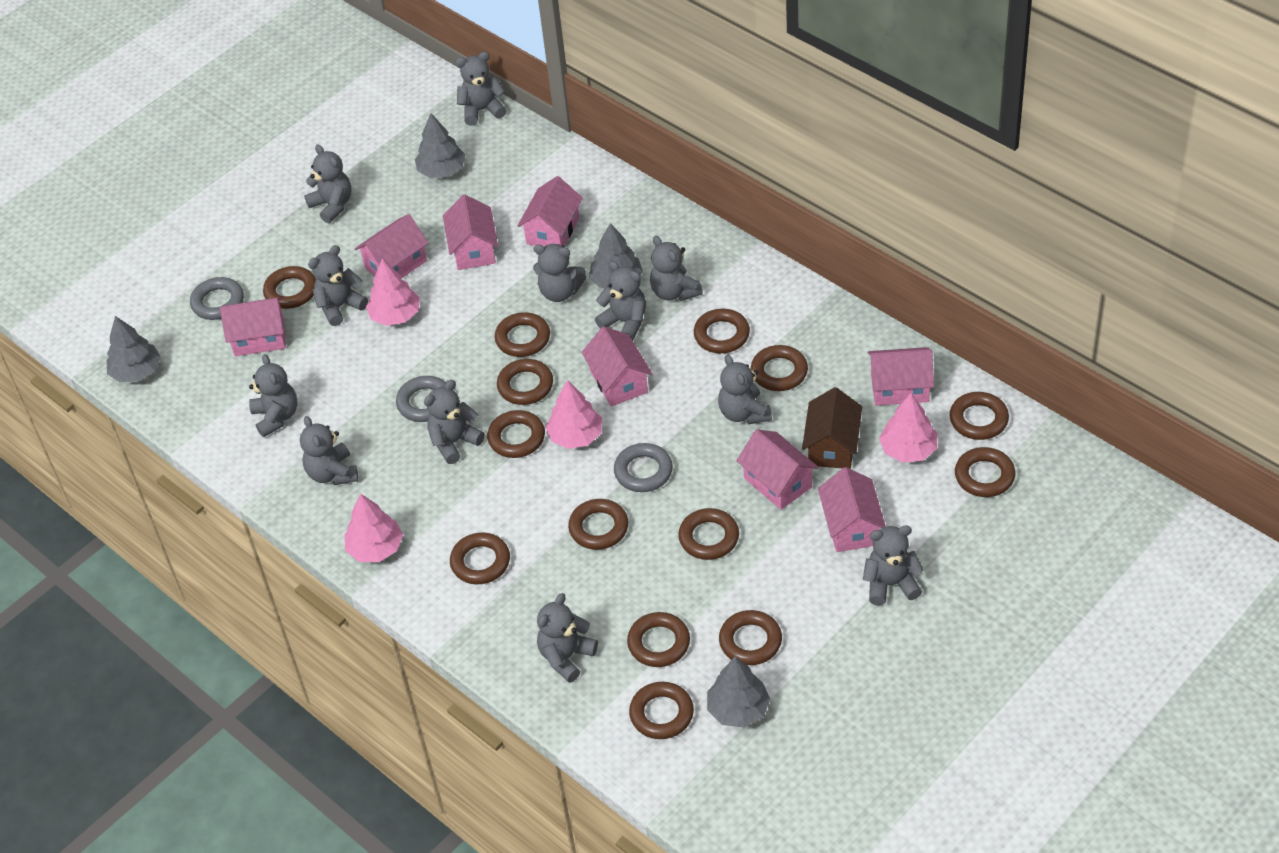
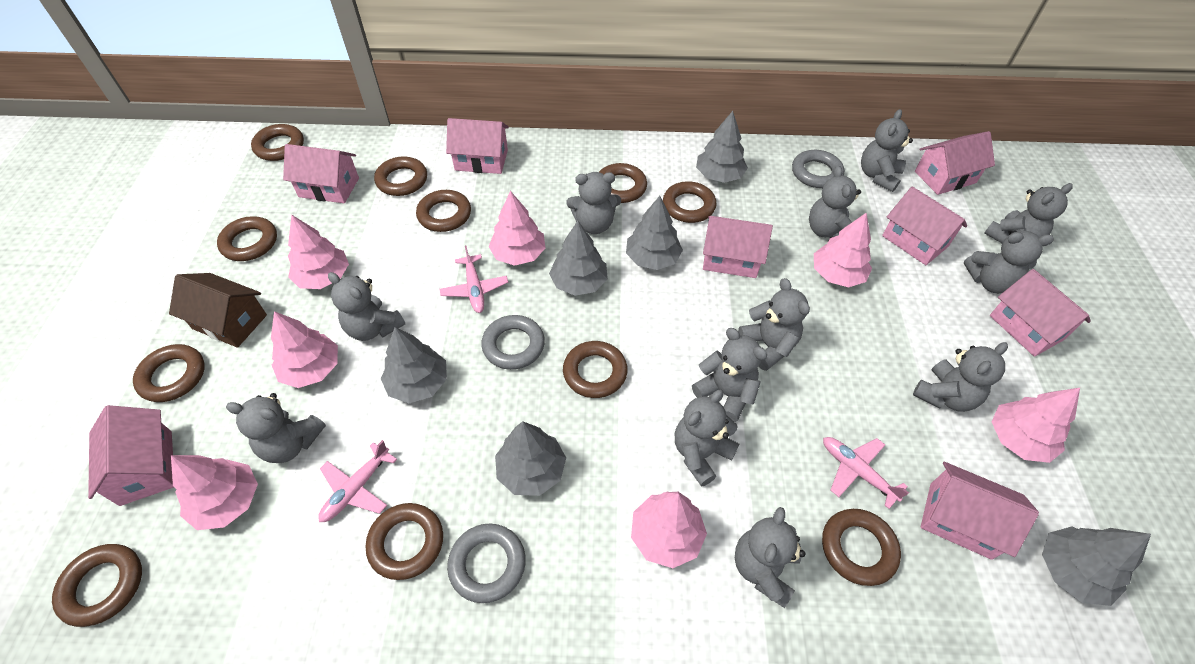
brown ring: [263,266,316,309] [450,532,510,584] [487,410,545,458] [495,312,550,357] [497,359,553,405] [568,499,628,550] [627,612,690,667] [629,682,694,739] [678,508,739,560] [694,309,750,353] [719,610,782,665] [751,345,808,391] [950,392,1009,440] [955,447,1015,497] = 14 -> [52,544,142,627] [133,344,205,402] [217,216,277,261] [251,124,304,161] [366,503,443,580] [374,156,427,196] [416,190,471,232] [563,341,628,398] [599,163,647,203] [663,181,717,223] [822,509,901,586] = 11
grey tree: [107,316,161,382] [415,113,466,178] [589,223,643,288] [707,656,770,728] = 4 -> [381,327,447,403] [495,421,566,496] [549,221,608,296] [626,196,683,270] [696,111,748,183] [1042,526,1151,606] = 6
pink plane: none = 0 -> [318,440,397,522] [439,246,508,313] [823,437,909,509] = 3
pink tree: [345,494,403,562] [366,259,420,326] [545,380,602,449] [879,393,937,462] = 4 -> [171,455,258,530] [271,311,338,388] [288,215,349,289] [488,191,545,266] [631,492,707,568] [814,212,872,287] [992,388,1080,463] = 7

